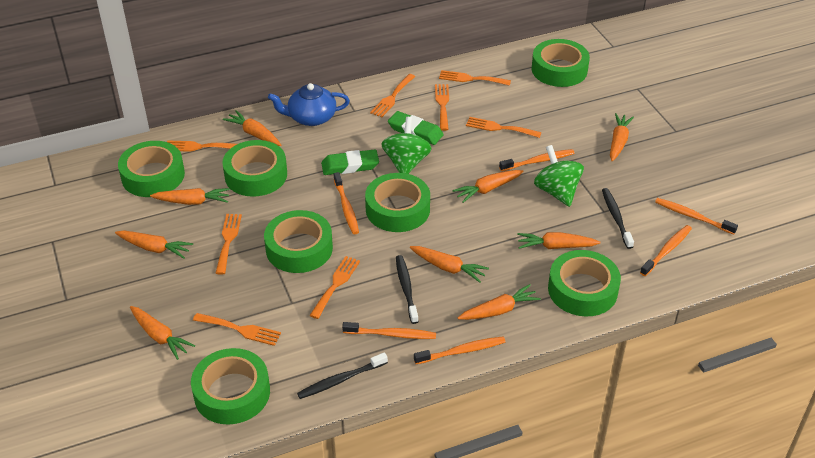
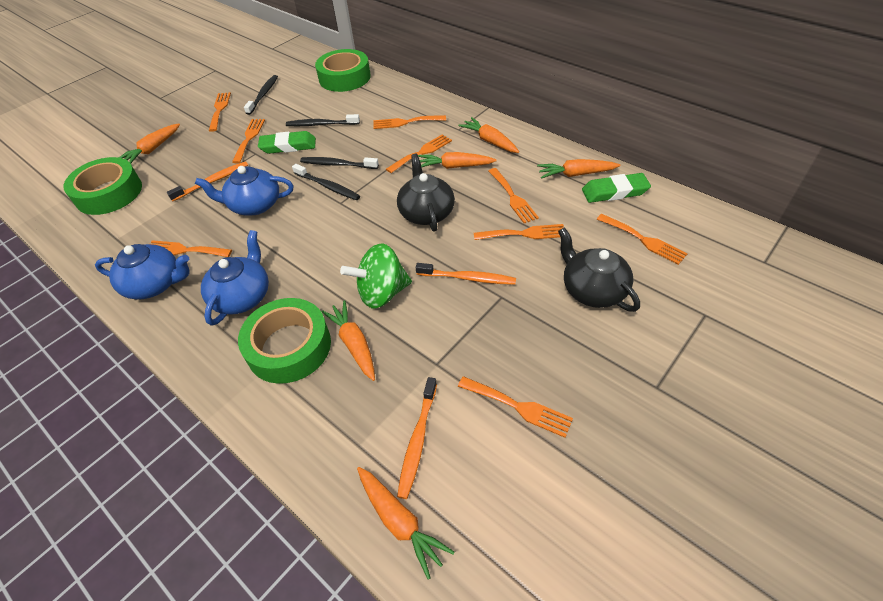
black teapot: none = 0 -> [397,154,455,232] [558,227,640,312] = 2
black toothbrush: [297,352,388,399] [396,255,419,324] [602,188,634,249] = 3 -> [244,75,278,115] [286,114,360,126] [292,164,360,200] [300,157,379,169] = 4
blue teapot: [268,83,350,126] = 1 -> [95,244,190,300] [195,166,293,216] [201,230,269,326] = 3
green spinning top: [381,117,432,174] [534,145,584,207] = 2 -> [340,243,412,309] = 1
green tape: [118,141,185,197] [191,348,270,425] [222,140,287,197] [264,210,333,273] [365,173,430,232] [532,39,590,87] [548,250,621,316] = 7 -> [63,157,142,215] [238,298,331,384] [315,49,371,92] = 3
orange carrot: [115,230,193,259] [130,306,195,360] [150,188,230,205] [223,110,281,146] [410,246,489,283] [452,170,524,203] [458,284,541,320] [517,232,601,249] [610,113,634,161] = 9 -> [119,124,180,164] [321,300,375,381] [357,467,454,580] [418,152,497,169] [458,117,519,153] [537,159,621,179] = 6
orange fork: [167,140,237,152] [193,313,281,346] [216,214,242,275] [309,256,360,319] [370,74,416,117] [435,84,449,131] [439,70,511,86] [466,117,542,138] = 8 -> [151,240,232,257] [209,92,231,132] [232,119,265,163] [373,115,446,129] [386,134,452,173] [458,376,573,438] [474,224,564,240] [489,168,539,223] [597,214,688,265] = 9
orange toothbrush: [334,172,359,234] [342,322,436,339] [414,337,506,364] [499,149,575,171] [640,225,692,276] [655,198,738,235] = 6 -> [167,161,248,201] [397,377,437,499] [415,263,516,285] = 3

